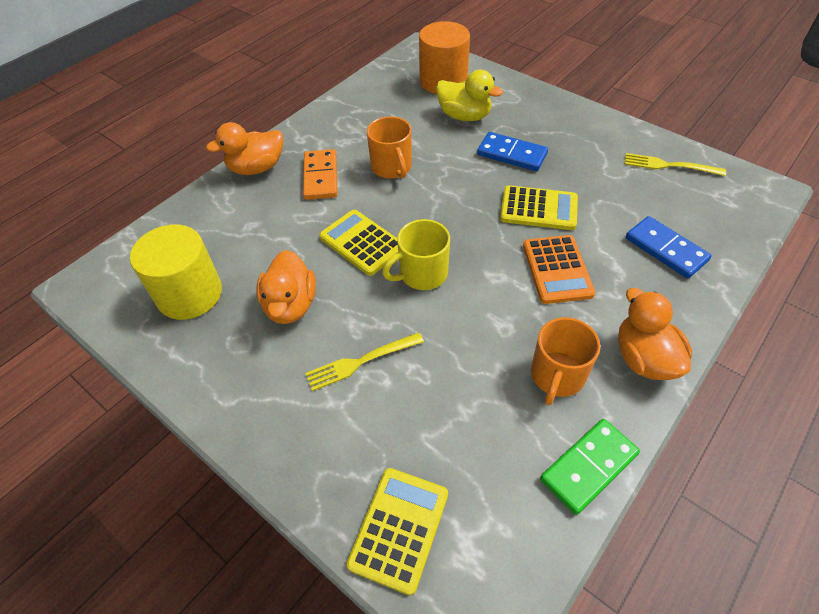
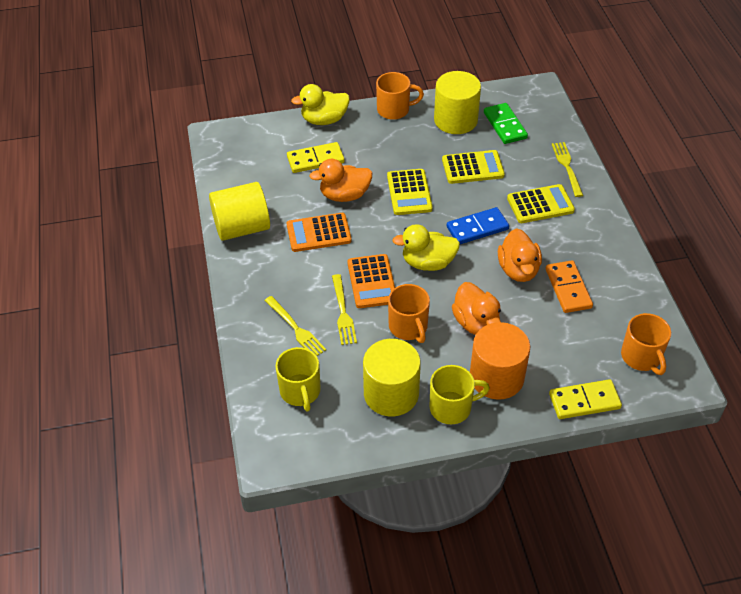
blue domino: [477,132,548,171] [626,216,711,279] = 2 -> [447,207,509,244] = 1
orange calculator: [523,235,595,304] = 1 -> [287,213,352,252] [347,254,395,308] = 2
orange mug: [367,116,412,179] [531,317,600,405] = 2 -> [376,72,424,120] [388,284,430,343] [621,313,671,375] = 3
yellow cylinder: [130,225,222,320] = 1 -> [209,182,270,241] [363,339,421,416] [434,71,481,134] = 3
yellow domino: none = 0 -> [287,142,344,173] [549,379,622,419] = 2
yellow duck: [436,70,503,121] = 1 -> [291,84,350,125] [392,224,460,271] = 2
yellow fork: [305,332,424,391] [625,153,726,176] = 2 -> [264,296,326,356] [332,274,357,345] [551,142,583,197] = 3
yellow mug: [382,219,450,290] = 1 -> [275,347,321,412] [429,365,490,424] = 2

